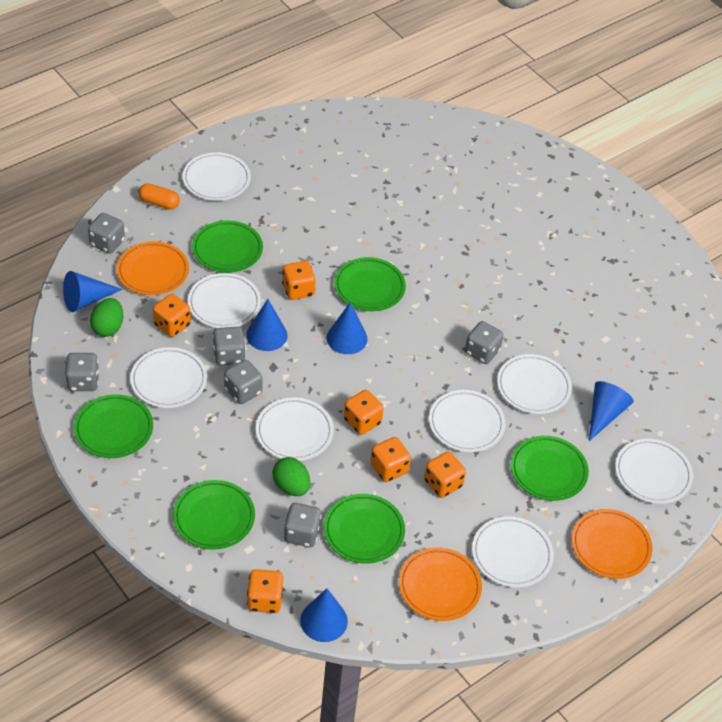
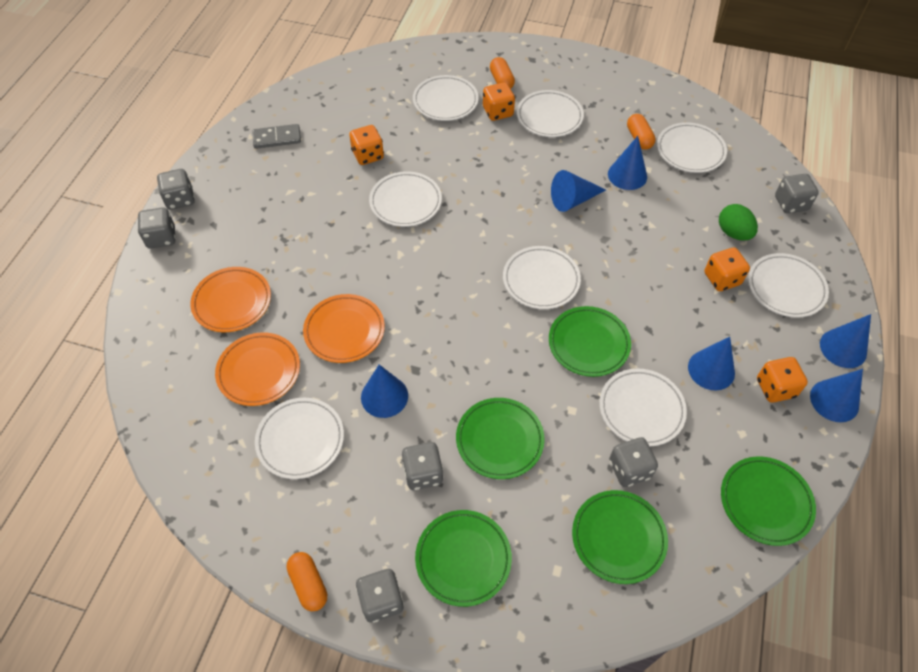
blue cone: [63,271,122,312] [246,299,288,351] [300,588,348,642] [327,302,367,354] [589,381,634,441] = 5 -> [361,365,408,418] [551,170,606,212] [608,136,647,190] [688,337,735,390] [810,369,863,422] [820,314,871,368] = 6
green egg: [90,298,123,337] [272,457,310,496] = 2 -> [719,204,758,241] = 1
green plate: [74,394,153,458] [173,480,255,550] [192,220,263,273] [324,494,405,564] [334,257,406,311] [511,436,589,501] = 6 -> [415,510,512,607] [456,398,545,479] [549,306,631,377] [572,490,668,584] [721,456,816,546] = 5
grey domino: none = 0 -> [252,124,301,149] = 1
orange capsule: [139,183,180,209] = 1 -> [287,552,327,611] [490,57,515,89] [627,114,656,150] = 3
orange dice: [153,294,191,337] [247,569,283,613] [282,261,316,300] [344,390,384,435] [370,437,411,482] [424,452,466,498] = 6 -> [349,125,384,165] [483,82,515,121] [704,248,750,291] [757,357,808,403] = 4

